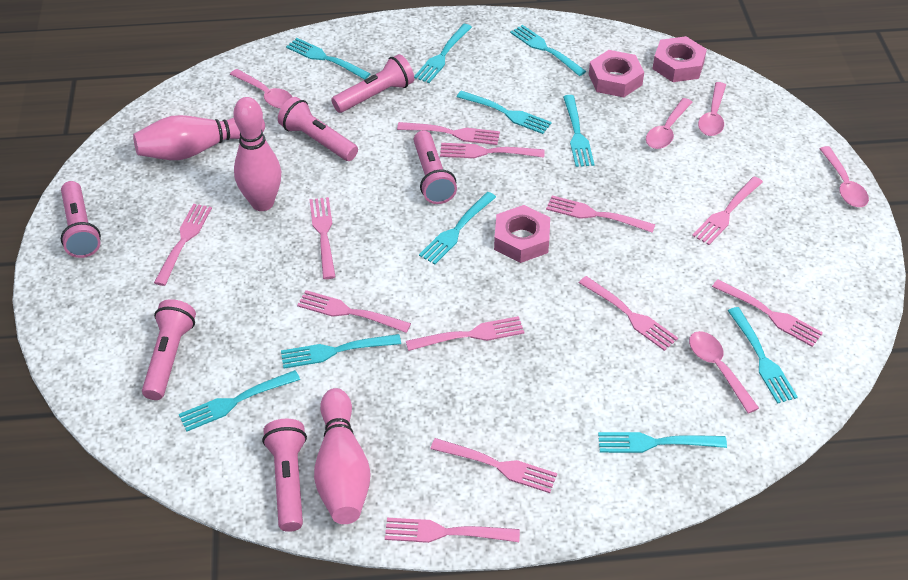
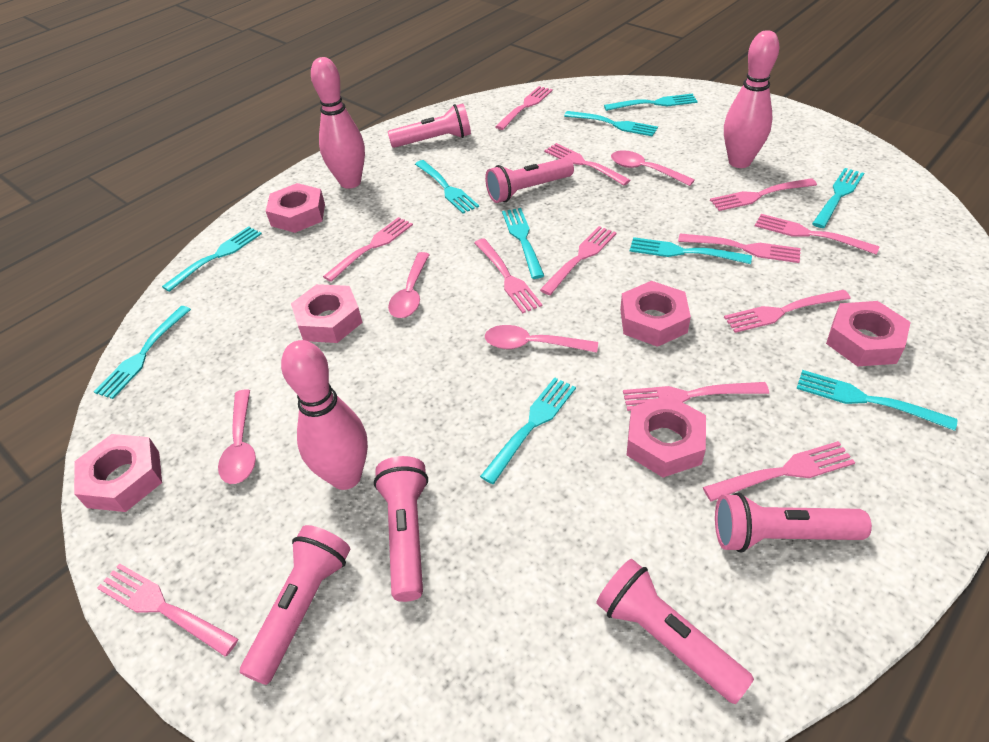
pink nut: [494,205,550,263] [589,50,644,97] [652,36,707,82] = 3 -> [74,434,162,512] [266,183,325,233] [291,284,363,343] [620,281,691,347] [627,395,706,478] [826,301,911,367] = 6
pink spoon: [230,69,292,109] [646,98,692,149] [689,331,759,414] [698,82,726,136] [820,146,869,207] = 5 -> [218,390,256,484] [388,252,430,318] [485,325,598,353] [611,150,695,186] = 4

